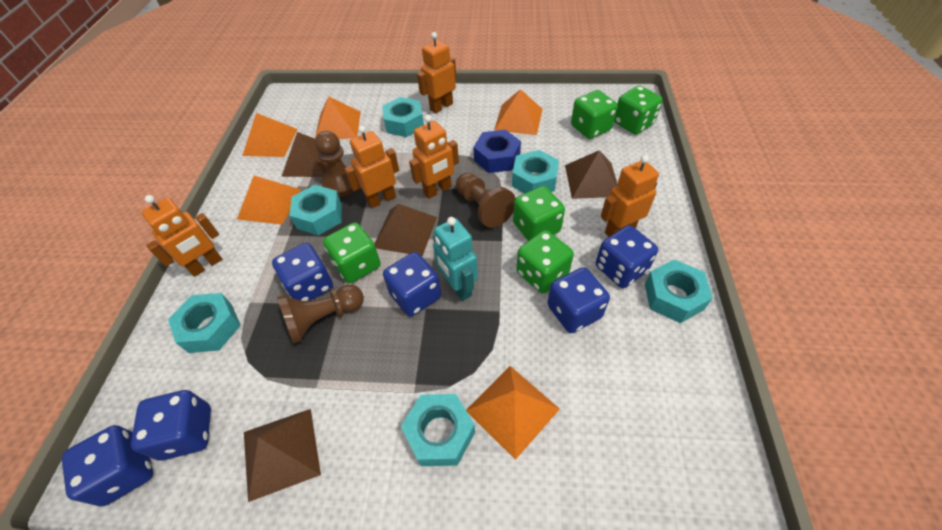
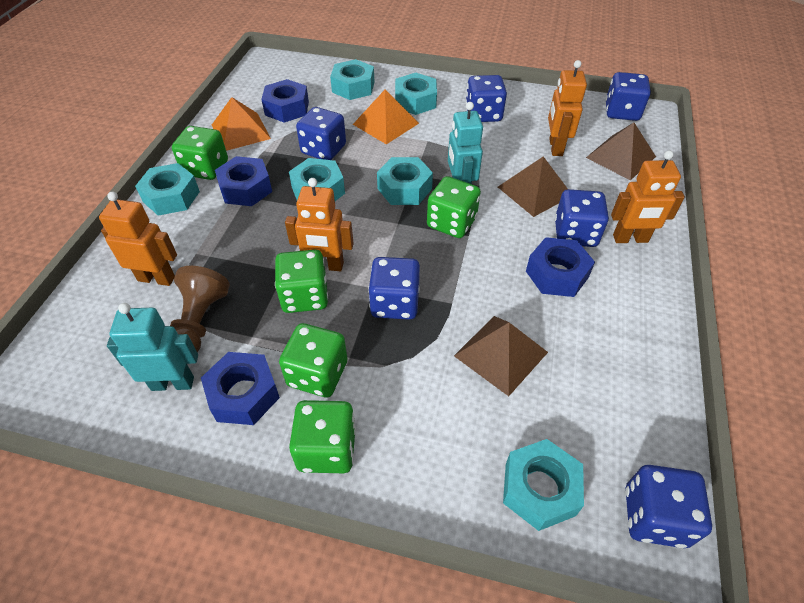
blue nut: [474,130,521,173] = 1 -> [201,352,280,425] [215,156,272,206] [261,79,309,123] [526,237,595,297] = 4
brown pawn: [277,284,364,344] [315,131,355,197] [456,173,515,228] = 3 -> [170,266,230,353] = 1
brown pyramid: [244,409,321,502] [281,132,328,177] [375,204,437,256] [565,150,618,199] = 4 -> [454,316,548,396] [498,156,568,217] [586,123,656,180] = 3
orange pyramid: [237,176,302,225] [242,113,297,157] [315,96,361,139] [466,366,560,460] [494,89,543,135] = 5 -> [212,97,271,151] [353,89,419,144] = 2
orange robot: [141,195,222,277] [344,125,399,208] [409,115,459,199] [417,32,456,114] [601,155,659,237] = 5 -> [99,192,177,286] [285,178,354,271] [548,60,587,156] [611,150,685,243] = 4
turquoise robot: [433,217,478,301] = 1 -> [107,303,198,391] [448,102,483,184] = 2

